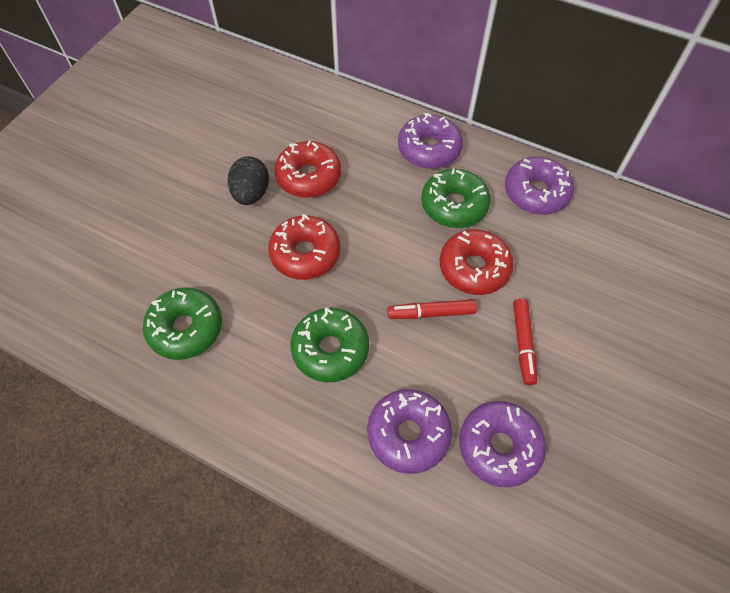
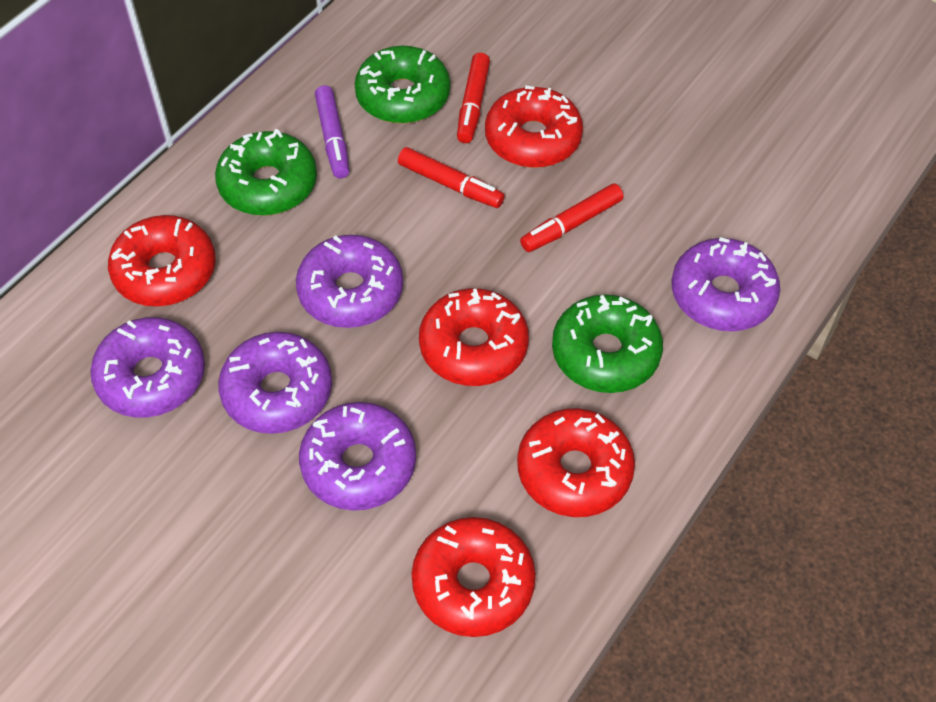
black egg: [228,156,269,205] = 1 -> none = 0
purple donut: [367,389,452,474] [398,113,463,169] [459,401,546,487] [505,157,574,215] = 4 -> [90,317,205,417] [218,332,332,434] [296,235,403,328] [299,402,416,511] [672,237,780,331] = 5
purple marker: none = 0 -> [315,86,349,179] = 1
red donut: [268,214,340,280] [274,141,341,198] [440,229,513,295] = 3 -> [108,215,216,307] [412,517,536,637] [419,288,529,386] [485,85,583,168] [517,408,635,517] = 5
red marker: [388,299,477,319] [513,298,537,385] = 2 -> [398,147,505,208] [457,53,490,143] [520,183,624,252] = 3

